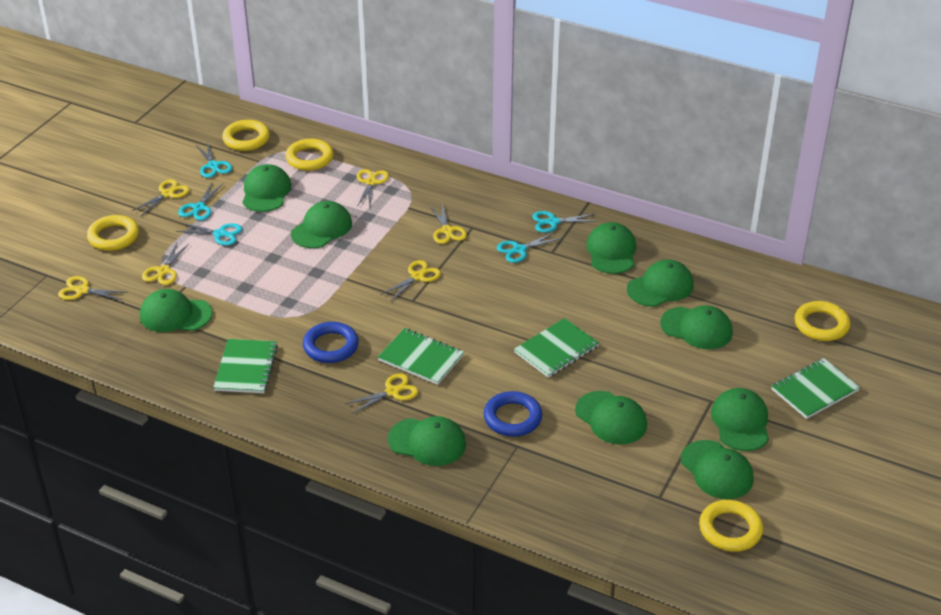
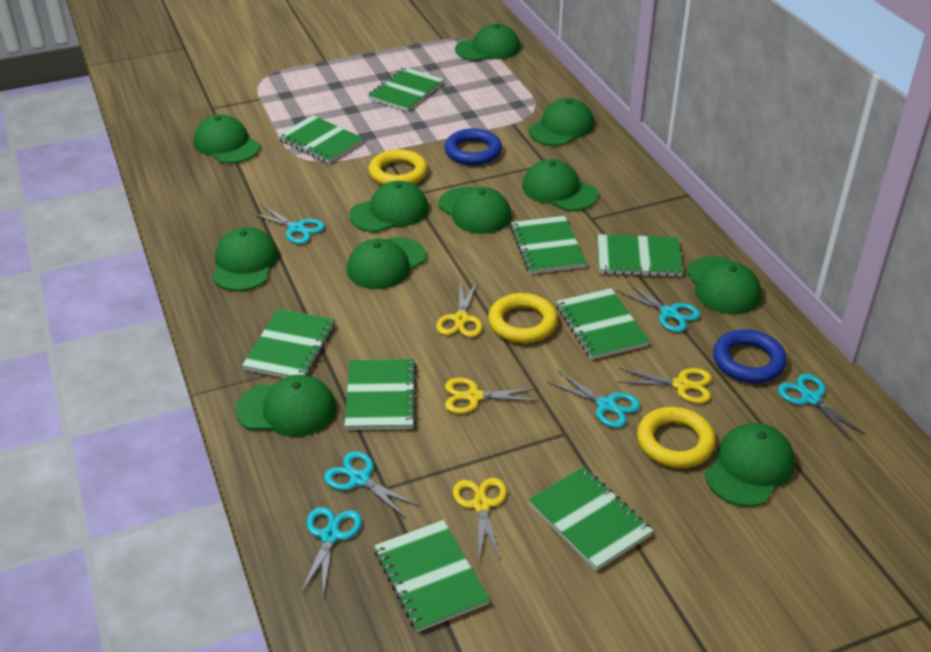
green cap: [140,289,212,332] [242,164,291,212] [291,201,352,248] [388,416,466,466] [575,391,647,445] [586,222,636,274] [627,259,694,307] [660,305,733,349] [681,440,754,499] [711,388,769,451] = 10 -> [194,114,260,164] [212,227,278,291] [235,375,336,437] [347,237,426,289] [349,180,429,232] [439,187,512,234] [455,24,520,61] [522,159,598,211] [529,98,594,146] [686,256,761,314] [705,423,795,507] = 11
green notebook: [213,339,278,393] [378,328,464,385] [514,318,599,378] [771,358,860,419] = 4 -> [242,309,335,378] [277,115,364,163] [344,359,417,430] [368,67,444,112] [374,520,490,632] [510,216,586,274] [528,467,653,571] [556,288,649,360] [598,234,683,277] = 9
turquoise scissors: [176,223,242,246] [178,183,224,221] [196,142,232,178] [497,232,561,263] [532,211,598,233] = 5 -> [251,205,325,244] [301,507,362,595] [324,451,419,518] [547,371,640,428] [617,282,700,332] [778,374,866,441] = 6
yellow ring: [87,215,139,251] [222,120,270,151] [285,139,334,171] [699,500,763,552] [795,301,850,341] = 5 -> [369,149,428,185] [488,293,558,343] [637,407,716,468] = 3
yellow scissors: [58,276,128,300] [132,179,190,217] [142,243,189,285] [345,373,418,414] [357,169,389,206] [381,260,441,301] [430,204,467,244] = 7 -> [436,281,483,337] [445,378,539,414] [453,478,507,561] [617,368,712,403] = 4

